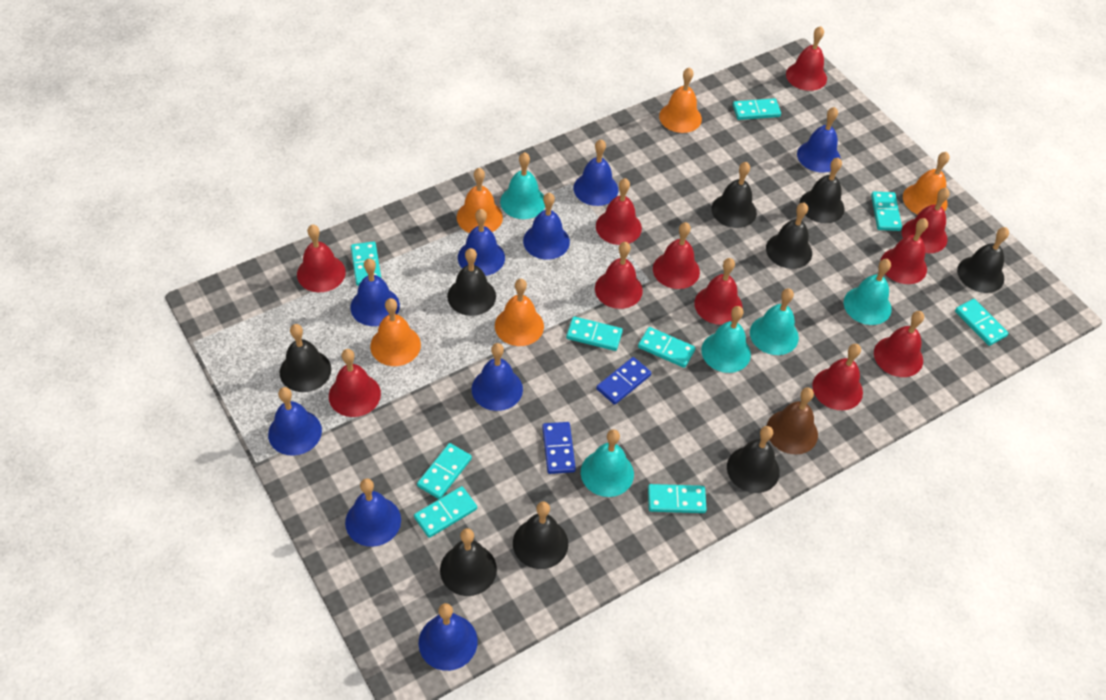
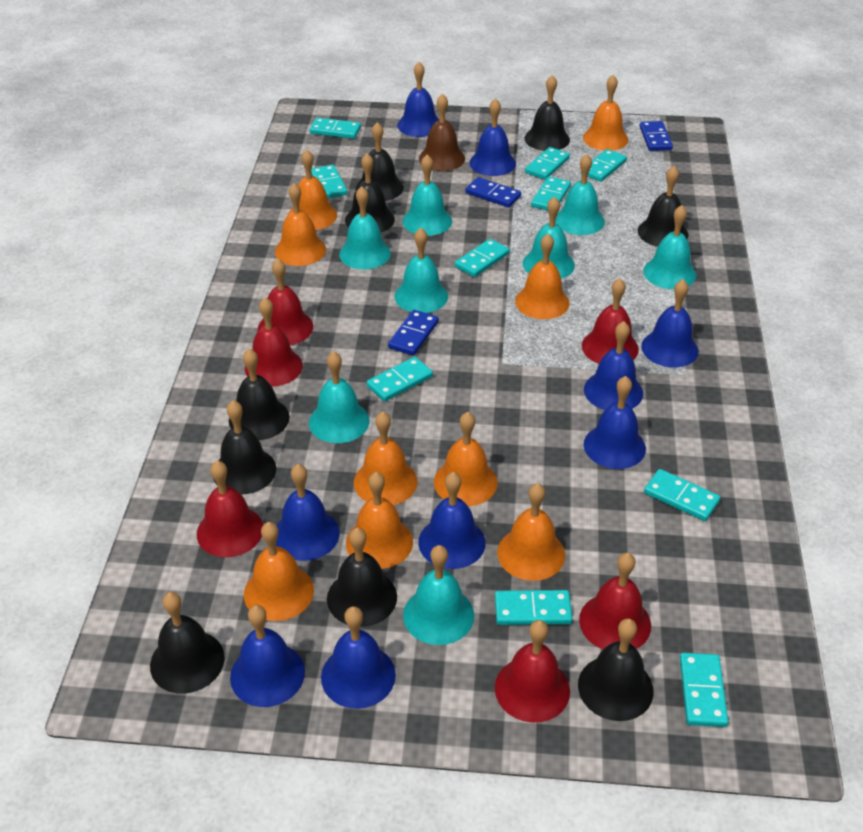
blue domino: [542,422,576,474] [596,357,651,405] = 2 -> [388,310,439,356] [465,177,521,208] [640,121,673,151] = 3
orange bell: [370,298,421,366] [457,168,503,233] [495,279,544,346] [659,67,702,133] [903,152,950,215] = 5 -> [244,522,314,621] [275,183,326,266] [289,149,337,230] [346,472,413,569] [354,411,418,505] [434,412,498,506] [497,483,565,581] [515,234,569,319] [583,75,628,151] = 9
red bell: [297,225,346,292] [329,349,381,417] [595,242,643,309] [596,178,642,245] [653,222,700,289] [694,258,742,325] [786,26,827,91] [812,344,863,410] [874,311,924,377] [881,218,928,284] [902,188,950,253] = 11 -> [197,461,263,557] [245,297,303,387] [258,258,313,345] [495,620,570,723] [579,553,651,650] [582,278,639,364] = 6
turquoise bell: [500,152,545,219] [581,429,634,497] [701,306,751,373] [750,288,799,355] [844,259,891,325] = 5 -> [309,351,369,443] [339,186,391,269] [394,228,448,313] [403,155,452,236] [403,545,474,645] [523,196,575,279] [555,154,605,235] [643,205,696,289] = 8
turquoise domino: [351,241,381,286] [414,486,477,538] [417,443,472,499] [566,316,623,351] [638,327,695,368] [648,484,707,513] [733,98,781,120] [871,191,902,231] [955,299,1008,346] = 9 -> [310,118,361,139] [312,165,348,198] [367,357,433,402] [455,239,510,277] [495,590,573,625] [525,147,570,180] [531,176,571,211] [587,149,627,182] [644,469,720,521] [680,653,728,727] = 10

